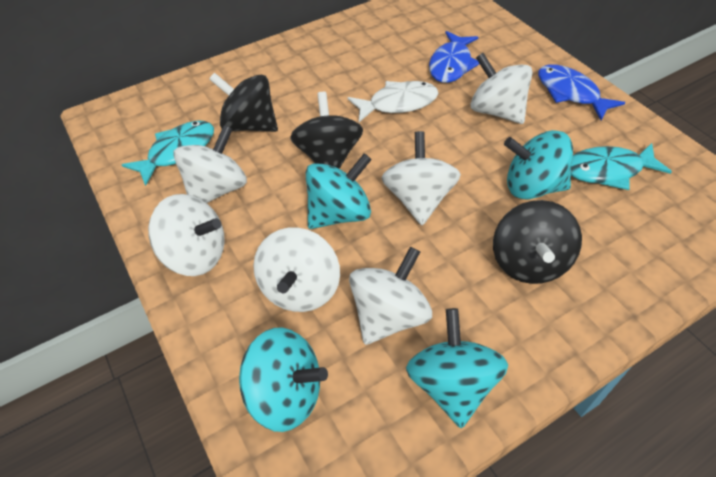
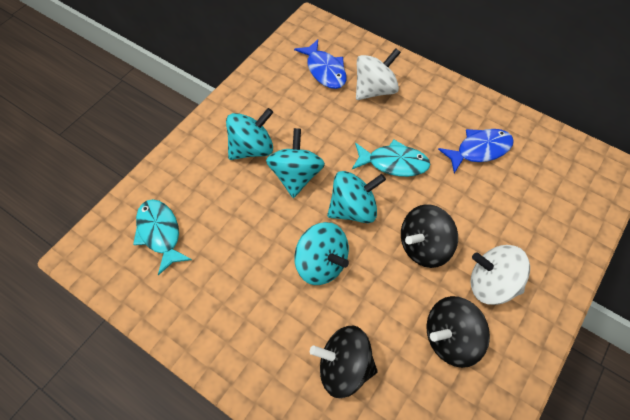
white fish: [348,81,438,122] = 1 -> none = 0
white spinning top: [148,194,225,276] [173,125,247,203] [253,228,340,312] [349,247,432,345] [381,131,461,225] [471,53,533,124] = 6 -> [356,48,401,100] [471,245,530,305] = 2

